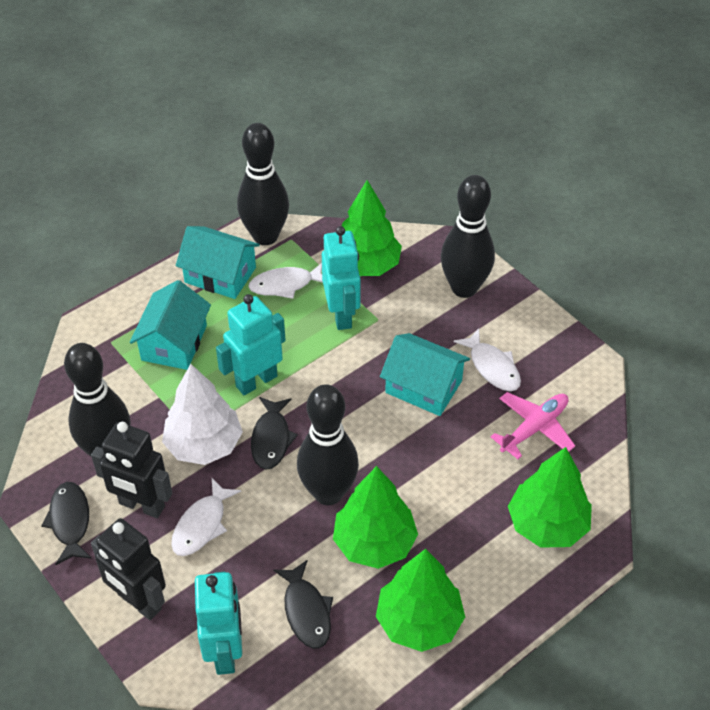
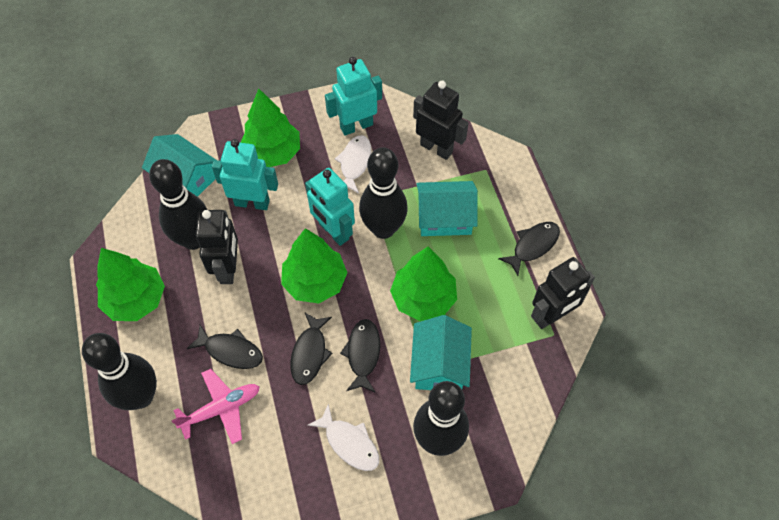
black fish: [41,482,92,565] [251,397,298,470] [273,560,333,649] = 3 -> [187,325,263,369] [290,312,333,385] [340,319,380,393] [498,222,560,276] = 4
black robot: [91,422,172,518] [91,518,166,620] = 2 -> [195,210,238,284] [413,81,468,160] [531,257,595,329] = 3
white fish: [171,478,241,556] [248,263,323,299] [454,329,521,391] = 3 -> [308,403,379,471] [335,135,371,193] = 2
white tree: [162,364,243,465] = 1 -> none = 0

